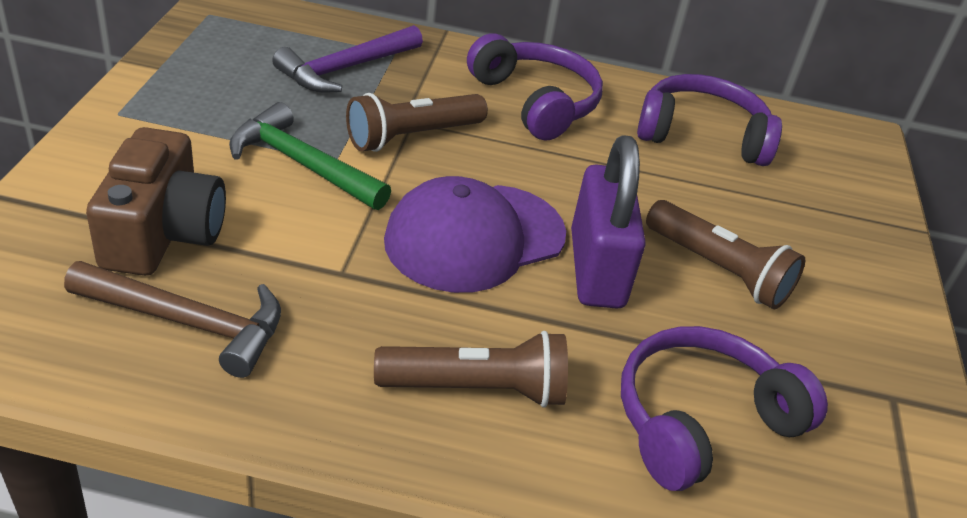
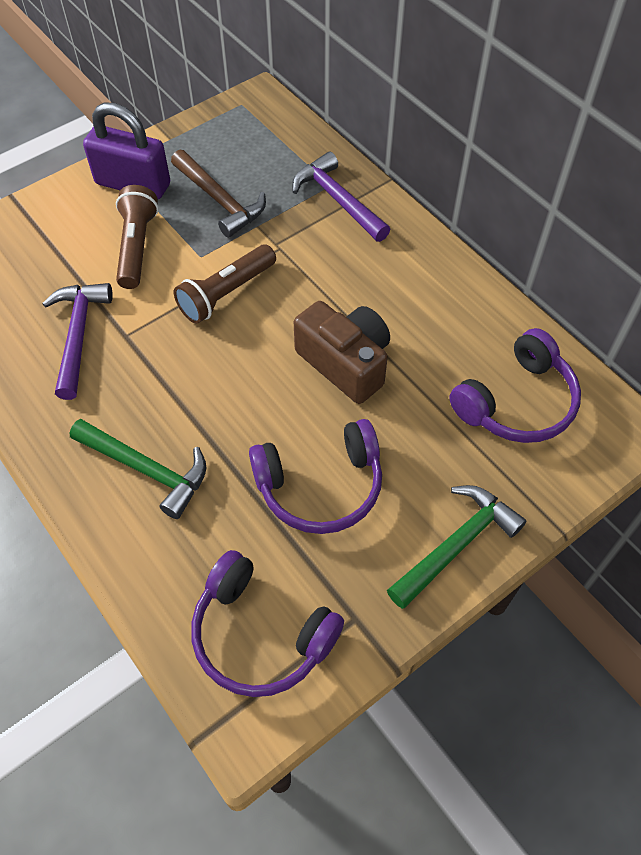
brown flashlight: [346,93,488,152] [374,331,568,408] [646,200,805,309] = 3 -> [116,185,159,289] [174,244,276,324] = 2
green hammer: [229,102,391,210] = 1 -> [69,419,206,519] [387,485,526,609] = 2
purple cap: [384,176,566,293] = 1 -> none = 0
purple hammer: [272,25,423,92] = 1 -> [42,283,113,400] [292,152,390,242] = 2

